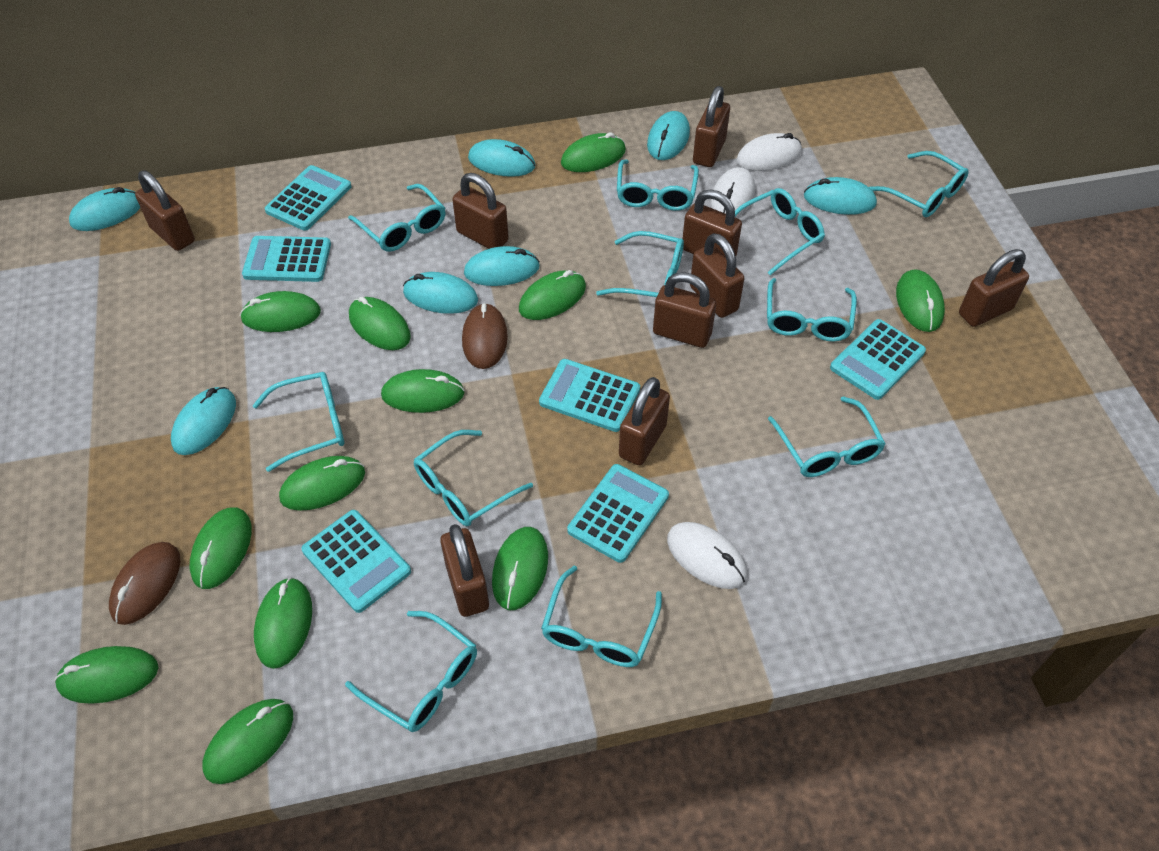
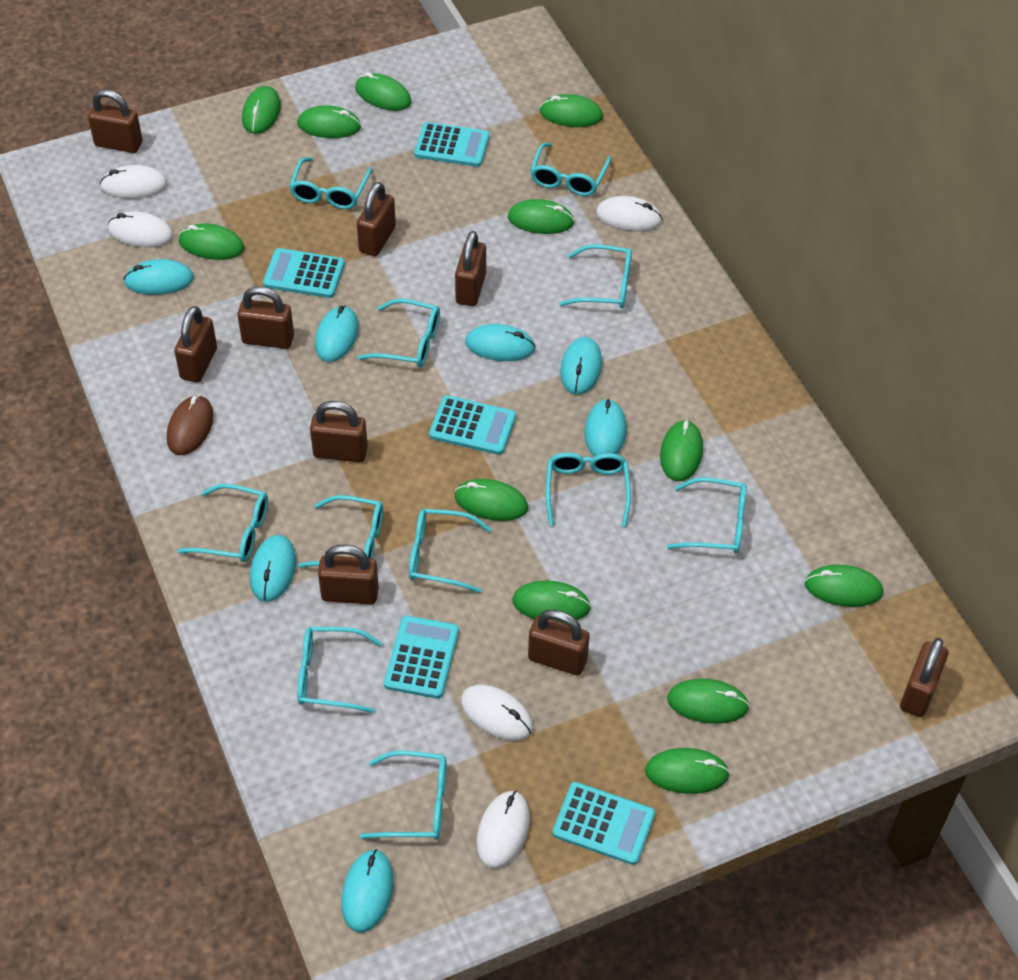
brown mouse: [109,542,180,625] [462,303,508,369] = 2 -> [167,395,214,455] = 1
turquoise calculator: [242,236,331,282] [265,165,351,231] [302,510,411,613] [539,359,640,432] [567,464,669,563] [830,319,926,400] = 6 -> [263,248,345,298] [384,616,459,699] [414,122,490,167] [429,395,516,455] [552,782,655,865] = 5
white mouse: [667,522,747,589] [711,167,755,218] [736,133,802,171] = 3 -> [100,165,168,199] [108,211,174,247] [461,685,533,741] [476,791,530,869] [596,196,663,231] = 5

